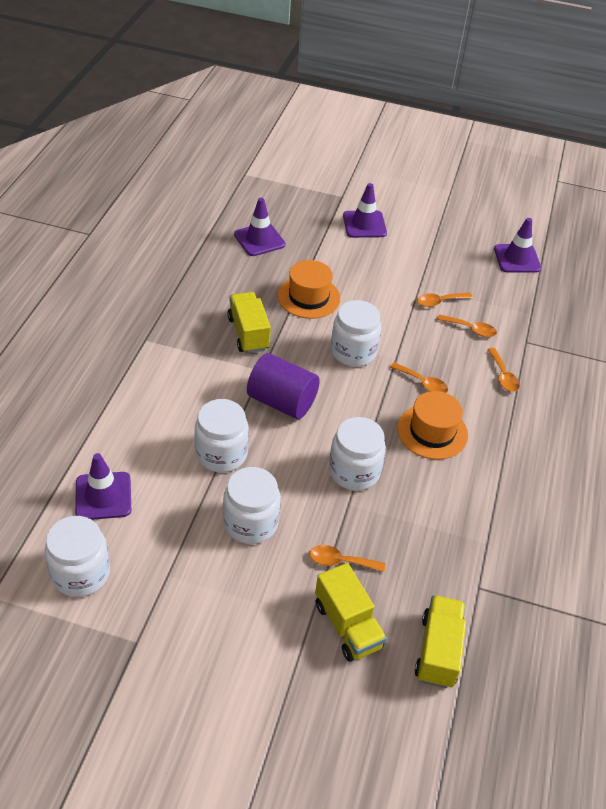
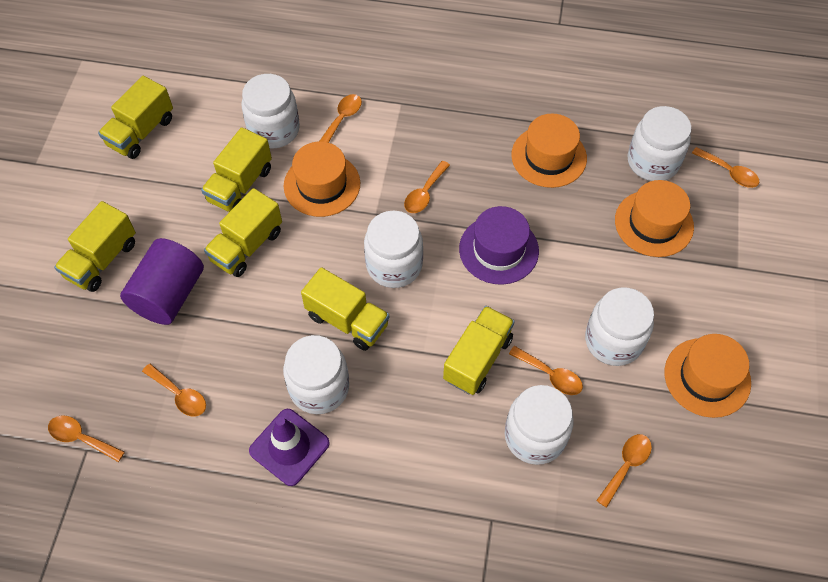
orange hat: [278,260,340,319] [397,391,468,460] = 2 -> [284,141,360,217] [511,114,587,188] [615,180,694,257] [665,334,751,418] = 4
orange spoon: [310,545,385,572] [390,362,448,393] [417,293,473,307] [437,314,497,337] [487,348,520,392] = 5 -> [48,415,125,462] [142,364,206,417] [320,94,362,143] [404,161,450,213] [509,346,583,395] [596,434,652,508] [692,147,759,188] = 7
purple hat: none = 0 -> [459,206,539,285] = 1
purple traffic cone: [75,453,131,520] [234,198,286,256] [343,183,387,238] [494,218,541,273] = 4 -> [249,409,330,486] = 1
white jar: [45,516,110,597] [194,399,249,472] [223,467,281,544] [329,417,386,491] [331,300,381,367] = 5 -> [241,74,300,149] [283,335,349,414] [364,211,423,288] [505,385,574,465] [585,288,654,366] [627,106,692,181] = 6
yellow truck: [228,292,271,353] [315,563,387,662] [415,595,466,688] = 3 -> [54,201,136,292] [98,76,173,159] [201,127,272,212] [204,188,282,277] [301,267,389,351] [443,306,515,395] = 6

